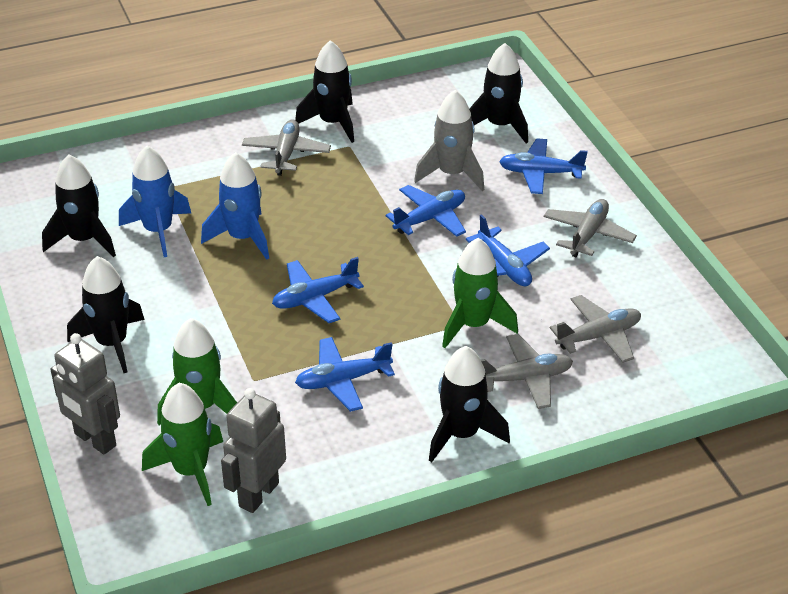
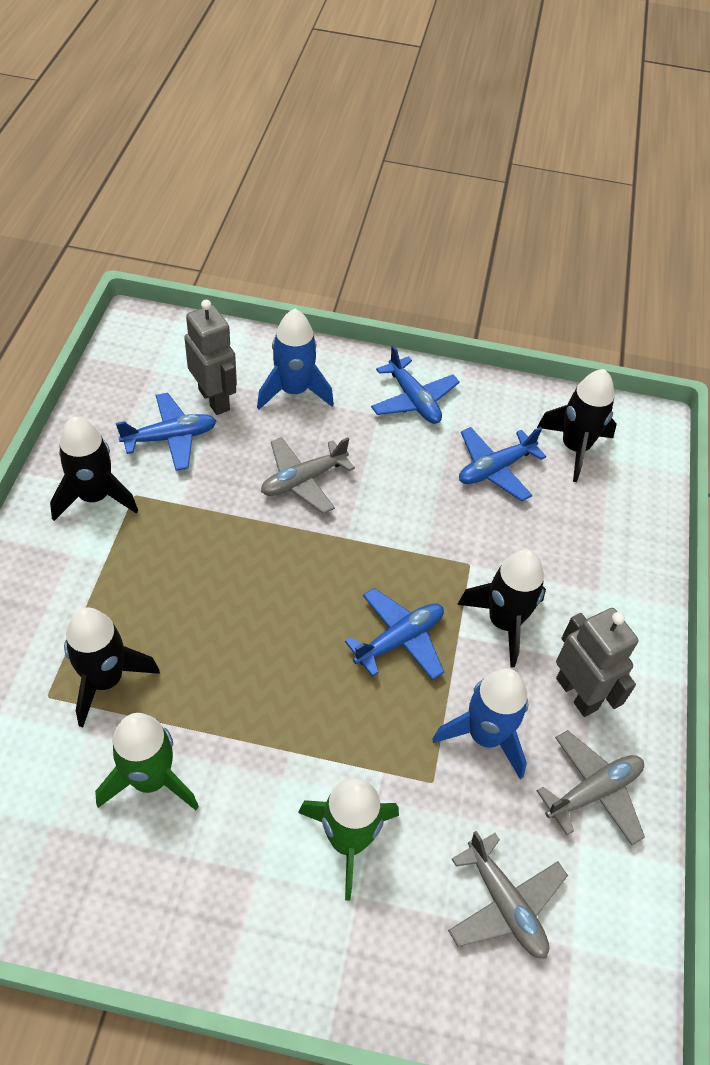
black rocket: [42,154,116,257] [67,256,145,373] [295,40,354,143] [429,346,510,462] [469,43,528,143] = 5 -> [50,417,138,521] [64,608,160,727] [457,550,546,667] [537,369,617,482] = 4
blue plane: [272,257,364,323] [295,337,395,412] [386,185,466,237] [466,214,550,286] [499,138,588,194] = 5 -> [116,393,216,471] [345,588,444,680] [371,345,460,424] [459,427,546,501] = 4
green rocket: [142,383,223,506] [157,318,237,425] [442,238,518,348] = 3 -> [95,713,199,810] [298,778,399,900] = 2
grey plane: [242,119,331,176] [481,334,573,409] [544,199,637,257] [550,295,641,363] = 4 -> [261,437,355,514] [448,831,568,959] [537,730,645,845] = 3
grey rocket: [414,90,484,191] = 1 -> none = 0

